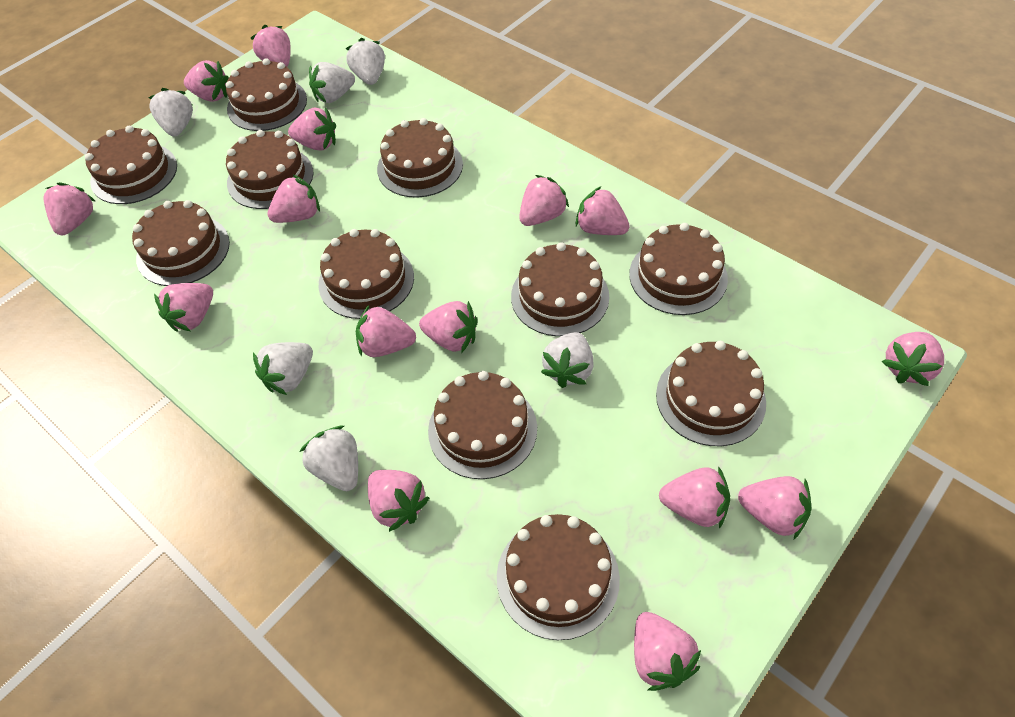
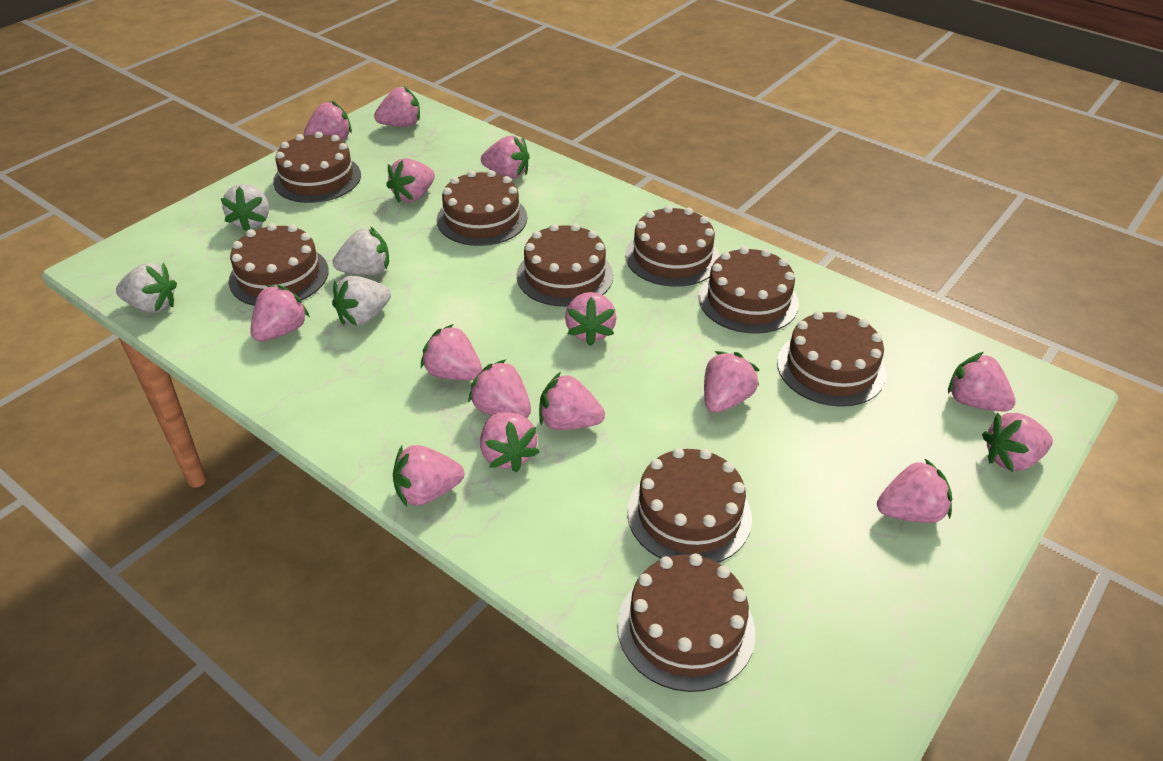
brown cake: [85,126,177,204] [132,200,230,286] [226,58,307,131] [226,130,313,209] [319,229,414,319] [377,118,463,198] [428,371,537,479] [497,514,620,640] [511,242,609,337] [629,223,728,315] [656,341,766,446] = 11 -> [228,223,329,306] [273,131,361,203] [437,170,527,246] [516,223,613,307] [617,553,755,692] [625,205,720,287] [627,448,752,563] [699,246,799,334] [777,310,886,407] = 9
white strawberry: [149,88,193,137] [253,342,313,395] [299,426,358,491] [309,62,355,103] [345,38,385,85] [541,332,593,388] = 6 -> [116,263,177,313] [220,184,269,231] [332,276,391,326] [333,226,389,275] = 4

